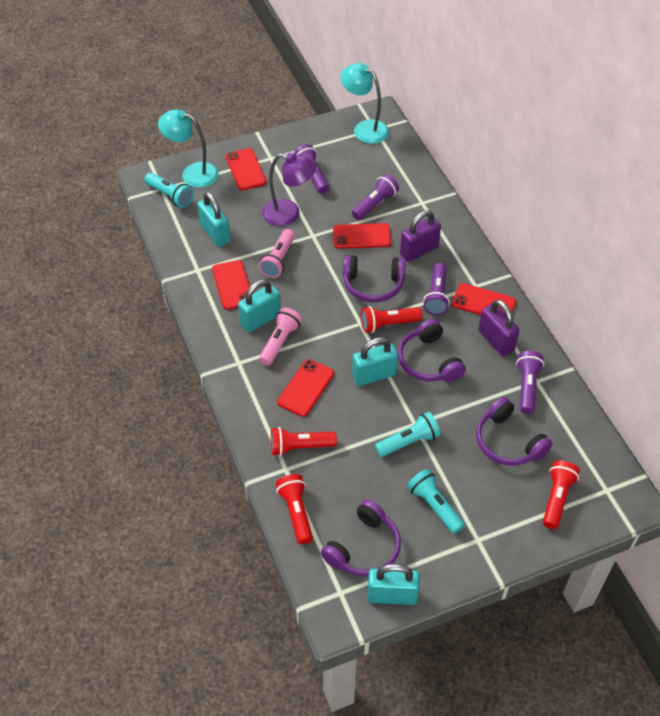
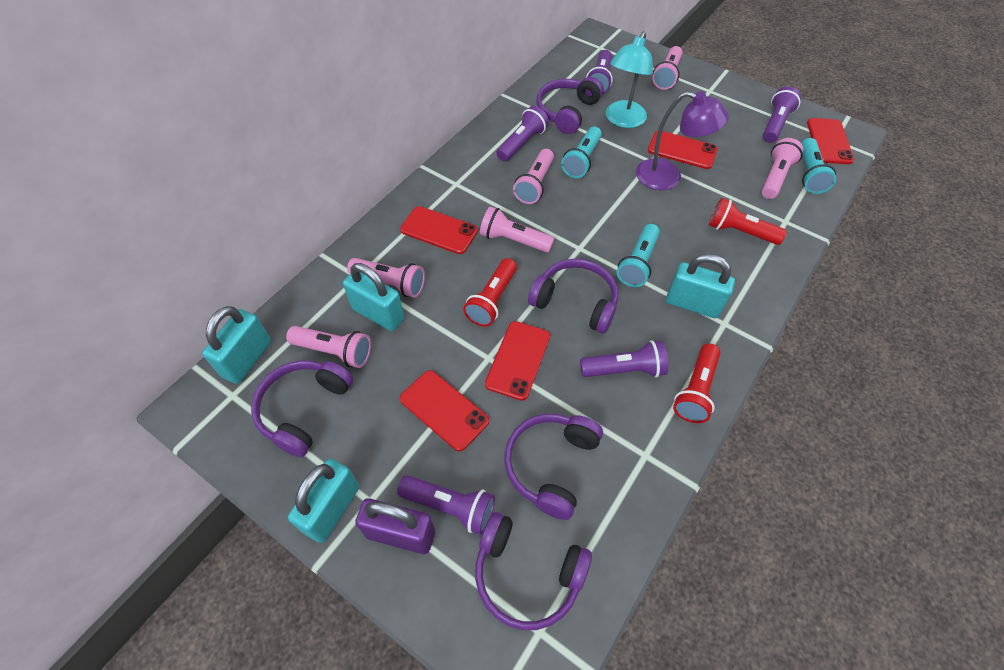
pink flashlight: [259,229,295,278] [259,307,302,366] = 2 -> [286,326,371,368] [347,258,425,298] [480,206,554,253] [513,149,554,204] [652,46,682,90] [762,138,803,199] = 6
purple flashlight: [294,144,329,194] [352,174,399,220] [423,263,450,315] [516,351,544,414] = 4 -> [397,475,495,535] [496,106,549,162] [580,340,668,378] [586,50,613,94] [763,87,801,143] = 5
purple headphones: [321,499,401,576] [343,255,406,302] [398,319,466,382] [476,397,553,466] = 4 -> [251,361,353,457] [475,512,592,630] [504,414,603,520] [528,259,618,334] [536,77,603,134] = 5
purple padlock: [400,210,441,262] [478,299,520,356] = 2 -> [355,498,435,554] = 1
red flashlight: [271,427,337,456] [276,474,313,544] [361,306,422,333] [543,460,580,529] = 4 -> [463,258,517,327] [673,343,721,423] [709,198,787,245] = 3
turquoise lamp: [158,109,219,188] [341,63,389,144] = 2 -> [606,31,653,128] = 1

